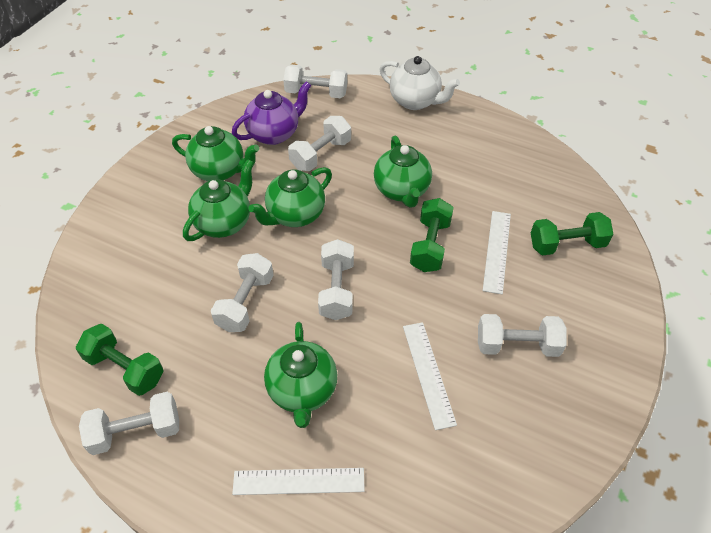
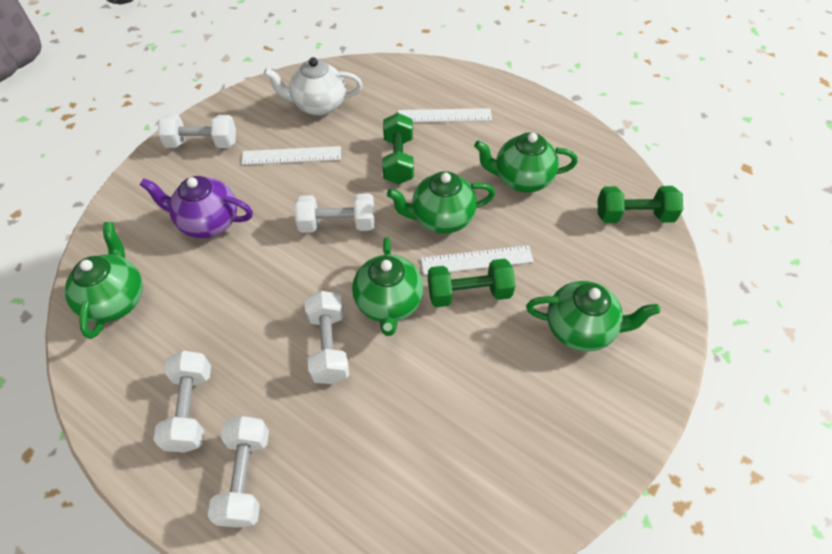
white dumbbell: [79,392,179,455] [211,253,274,332] [283,64,347,98] [288,116,351,171] [318,239,354,320] [478,314,567,357] = 6 -> [153,351,211,453] [158,115,236,148] [208,416,269,528] [295,194,375,233] [305,291,349,384] = 5

